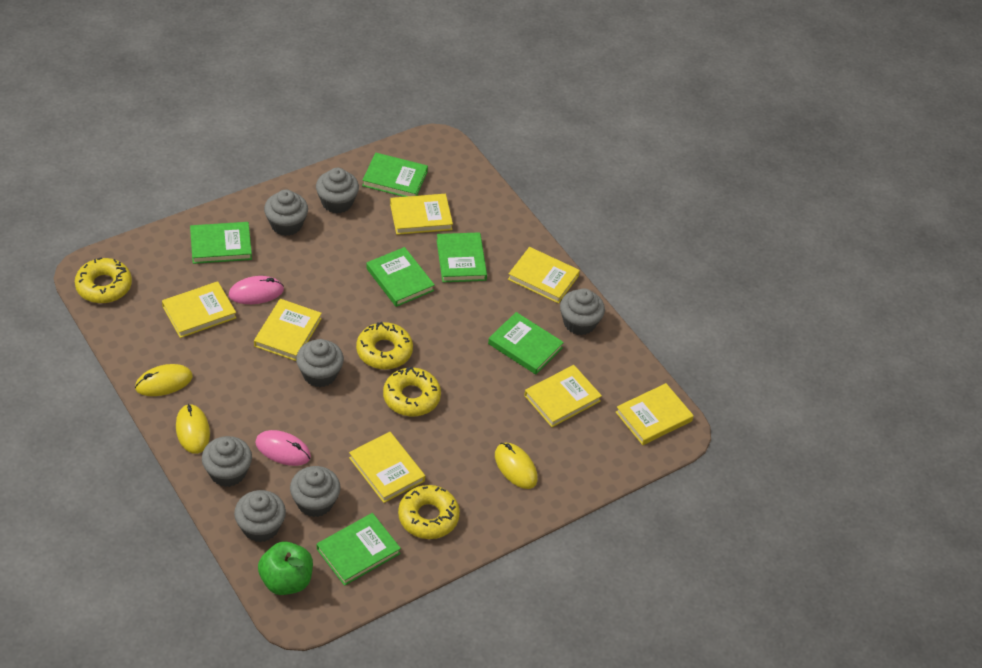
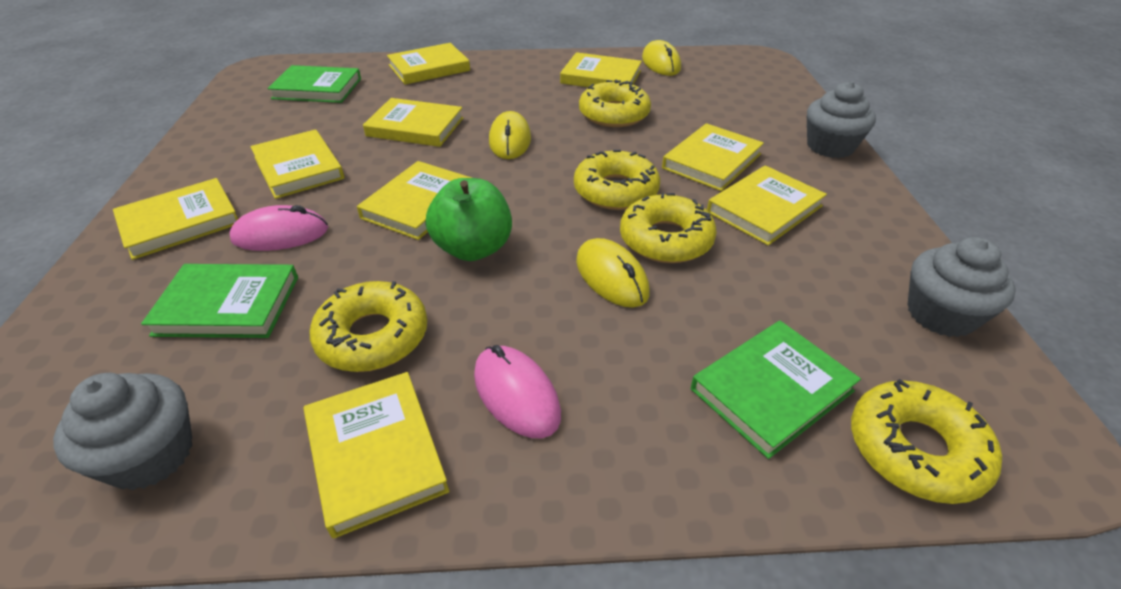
green book: [190,222,252,264] [317,513,401,586] [362,153,428,197] [366,247,435,307] [437,232,487,282] [488,312,564,375] = 6 -> [141,264,298,338] [267,65,361,103] [691,321,861,459] = 3
grey cupcake: [202,436,252,487] [234,490,286,542] [264,190,308,236] [290,466,340,517] [296,339,344,387] [316,168,359,213] [560,288,605,335] = 7 -> [53,373,192,490] [807,81,876,158] [908,237,1016,337] = 3
yellow book: [162,281,236,338] [254,299,322,361] [349,432,425,503] [390,194,453,235] [508,247,580,304] [524,365,602,427] [616,383,694,445] = 7 -> [113,178,238,260] [250,129,344,199] [304,372,449,539] [357,161,472,240] [363,98,463,147] [387,43,470,85] [560,52,642,87] [662,123,764,191] [707,165,827,245] = 9
yellow donut: [75,257,132,303] [356,322,413,370] [383,367,441,416] [398,485,460,539] = 4 -> [309,281,427,372] [574,150,660,210] [579,80,651,127] [620,192,717,263] [851,379,1002,504] = 5

